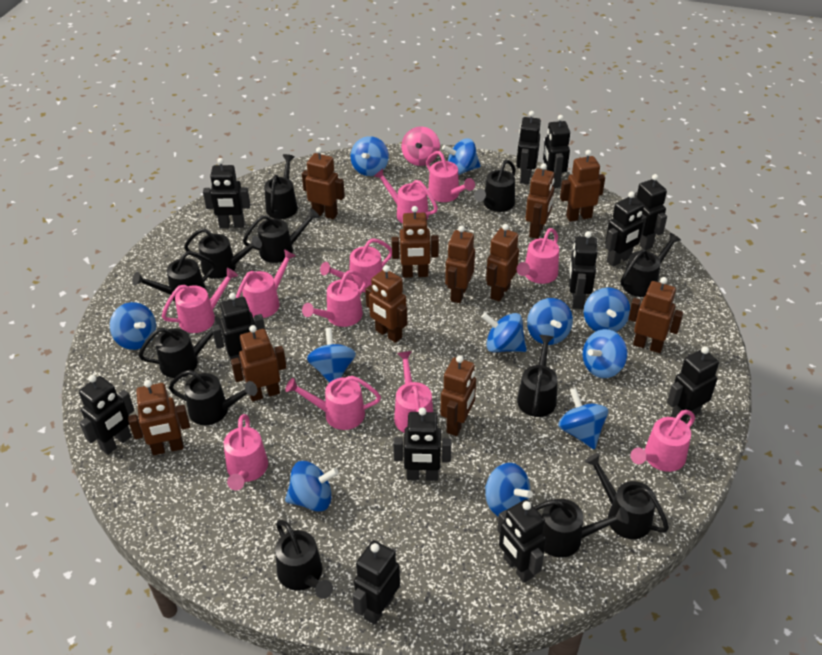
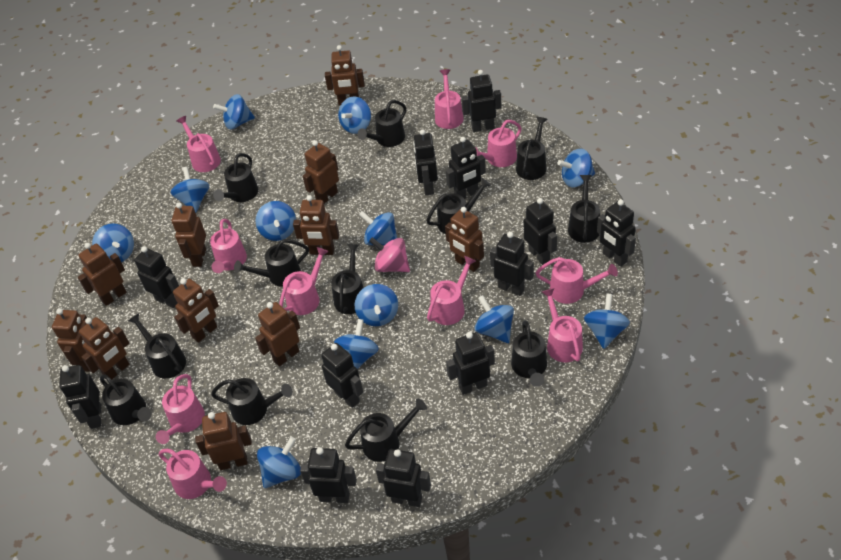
blue spinning top: [110,302,156,350] [285,461,339,512] [307,328,356,383] [351,136,389,176] [442,138,481,175] [482,313,527,352] [485,463,533,517] [527,298,573,345] [558,388,608,449] [583,329,627,378] [584,287,630,332] = 11 -> [92,224,134,262] [171,167,209,213] [213,94,255,130] [256,201,296,241] [257,437,301,488] [334,319,379,369] [338,96,371,134] [355,284,398,326] [359,211,397,245] [474,295,514,343] [558,149,595,187] [584,293,630,349] = 12
pink watering can: [162,268,238,333] [224,414,268,490] [236,249,296,318] [285,376,381,430] [302,270,367,327] [320,238,392,292] [374,169,438,224] [394,351,433,433] [426,151,475,202] [517,228,559,284] [631,410,695,472] = 11 -> [156,374,205,444] [159,449,227,499] [177,116,221,172] [210,219,247,273] [279,247,329,315] [427,256,476,325] [435,69,463,129] [474,120,522,167] [536,257,618,304] [542,288,583,362] = 10

